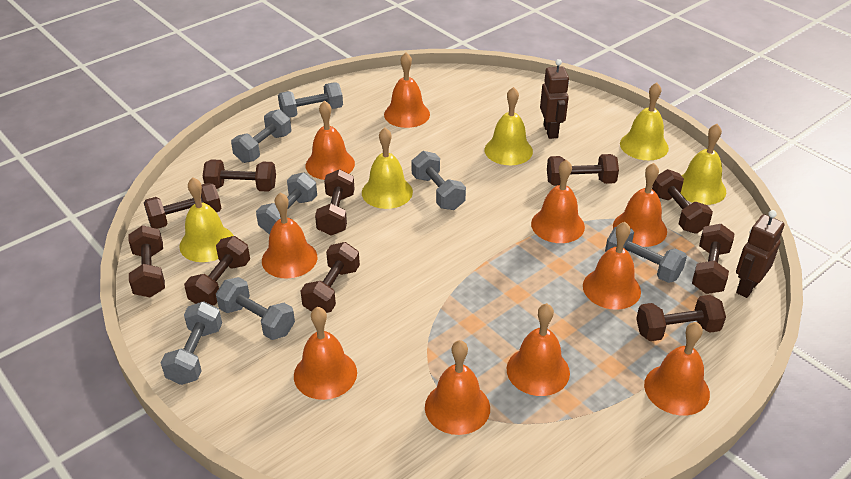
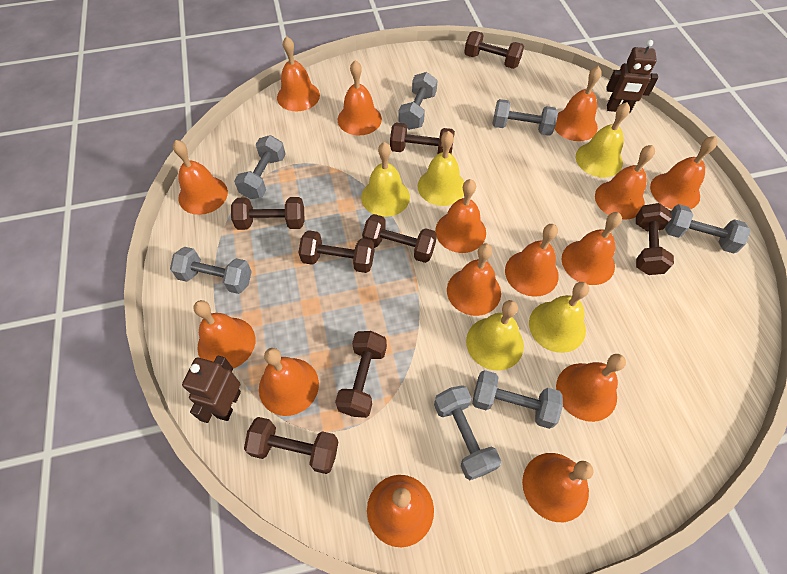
brown dumbbell: [129,225,165,297] [144,183,222,229] [184,236,250,305] [203,159,276,192] [301,242,360,313] [315,169,355,236] [547,154,619,186] [636,295,726,341] [652,169,713,234] [692,224,735,294] = 10 -> [231,197,304,230] [244,417,338,474] [299,230,374,273] [335,331,387,418] [362,214,437,263] [390,122,455,155] [464,31,524,69] [636,203,674,275] = 8
orange bell: [262,192,318,278] [294,307,357,400] [306,100,355,180] [384,52,430,128] [425,340,490,435] [507,303,570,396] [531,159,585,243] [583,222,641,310] [613,163,667,247] [644,322,710,415] = 10 -> [173,140,228,215] [193,300,255,368] [259,348,319,416] [277,36,320,111] [338,60,382,135] [367,475,434,547] [435,179,486,253] [447,244,501,316] [505,224,559,297] [522,453,594,522] [554,66,602,141] [556,354,626,422] [562,212,622,285] [595,145,655,220] [650,136,717,209] = 15

